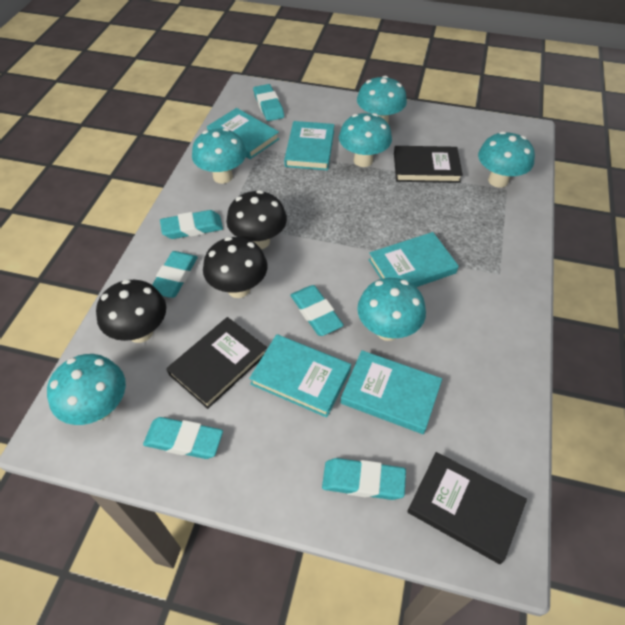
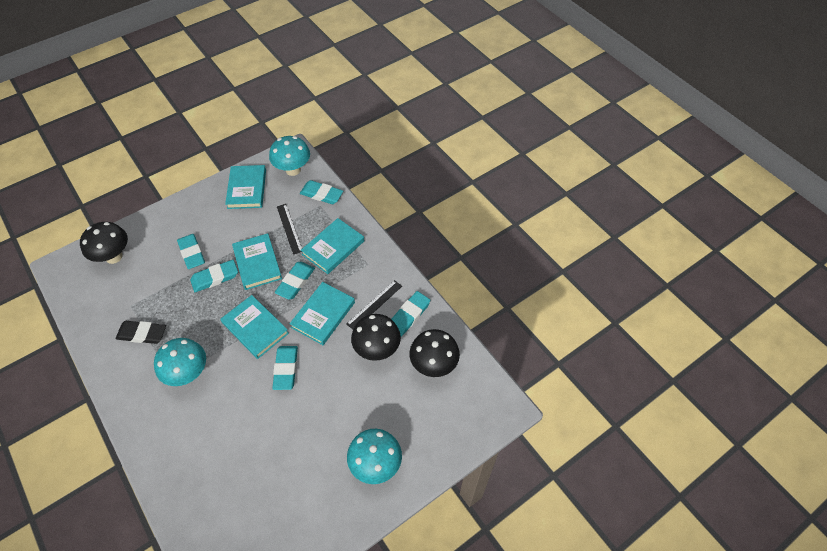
black book: [166,317,267,409] [394,146,463,183] [407,452,527,564] = 3 -> none = 0
black eraser: none = 0 -> [116,321,166,344] = 1
black ruler: none = 0 -> [277,204,302,255] [346,280,402,330] = 2
turquoise mushroom: [47,354,126,425] [192,128,247,184] [339,113,392,167] [357,76,407,123] [357,278,426,341] [478,131,535,188] = 6 -> [154,338,206,386] [269,136,310,176] [347,429,402,484] = 3

